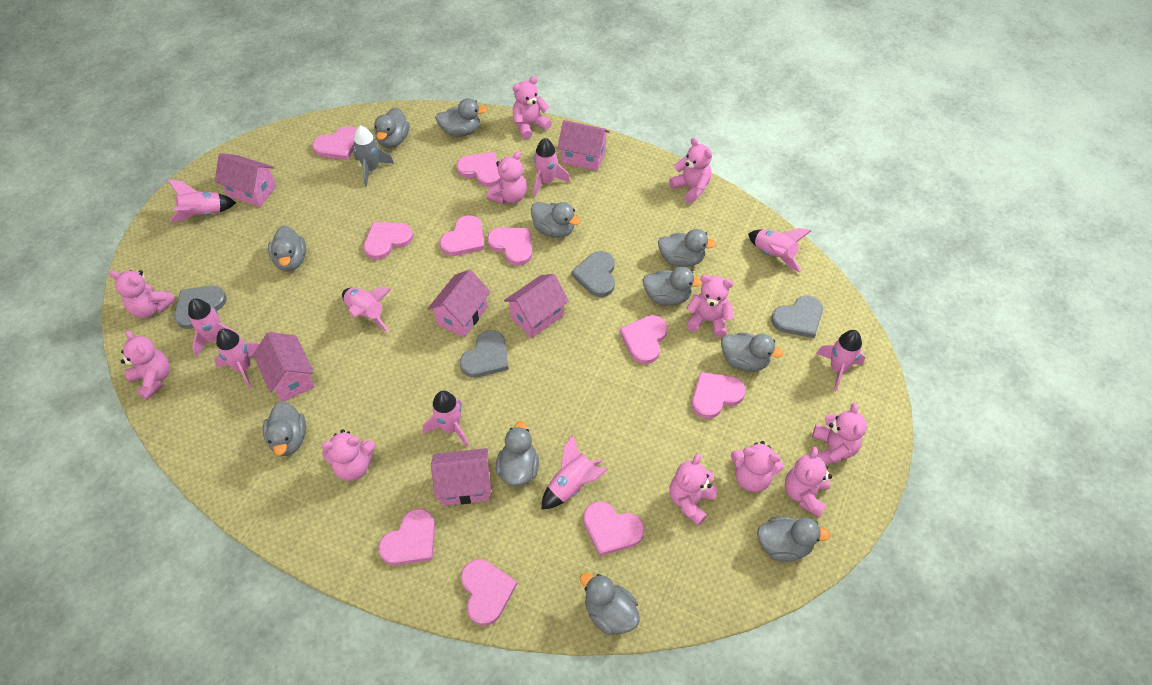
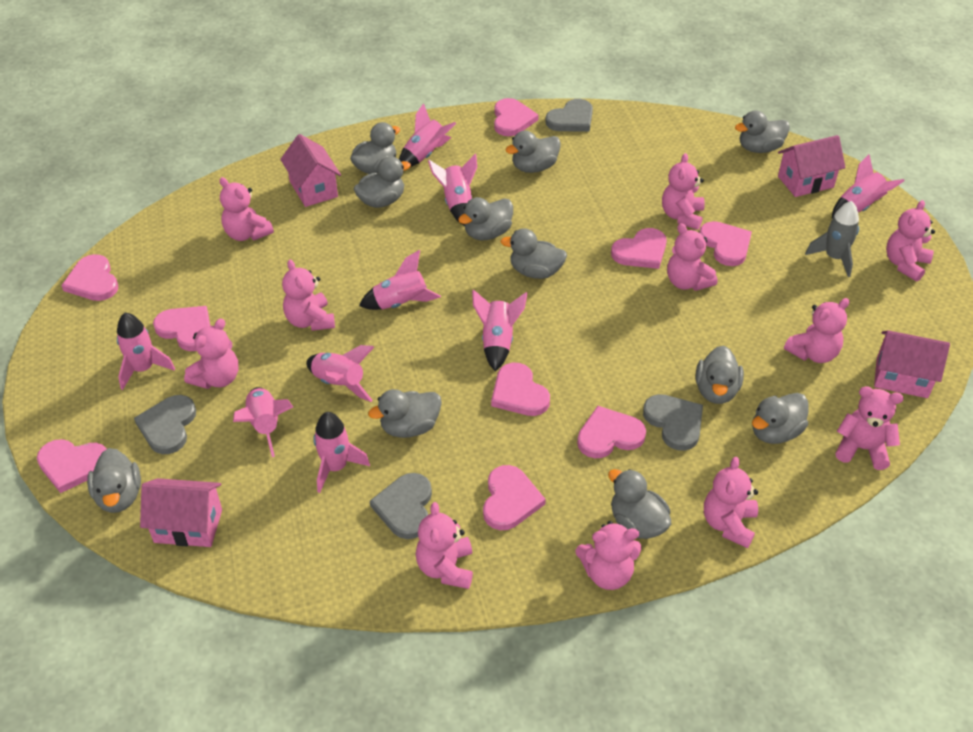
pink heart: [312,126,356,160] [364,222,413,260] [378,509,435,565] [440,215,484,256] [457,152,501,187] [461,559,517,626] [487,227,532,266] [583,501,645,556] [620,315,668,364] [692,372,745,419] = 10 -> [37,439,107,493] [61,254,118,301] [153,306,210,351] [483,465,546,530] [491,363,550,416] [494,98,539,136] [577,406,646,458] [611,228,667,269] [699,221,752,266] = 9
pink house: [215,153,276,207] [253,332,315,401] [428,270,491,337] [431,448,491,506] [504,274,569,338] [558,120,610,171] = 6 -> [140,478,222,547] [280,134,341,207] [778,135,846,197] [874,330,950,398] = 4

